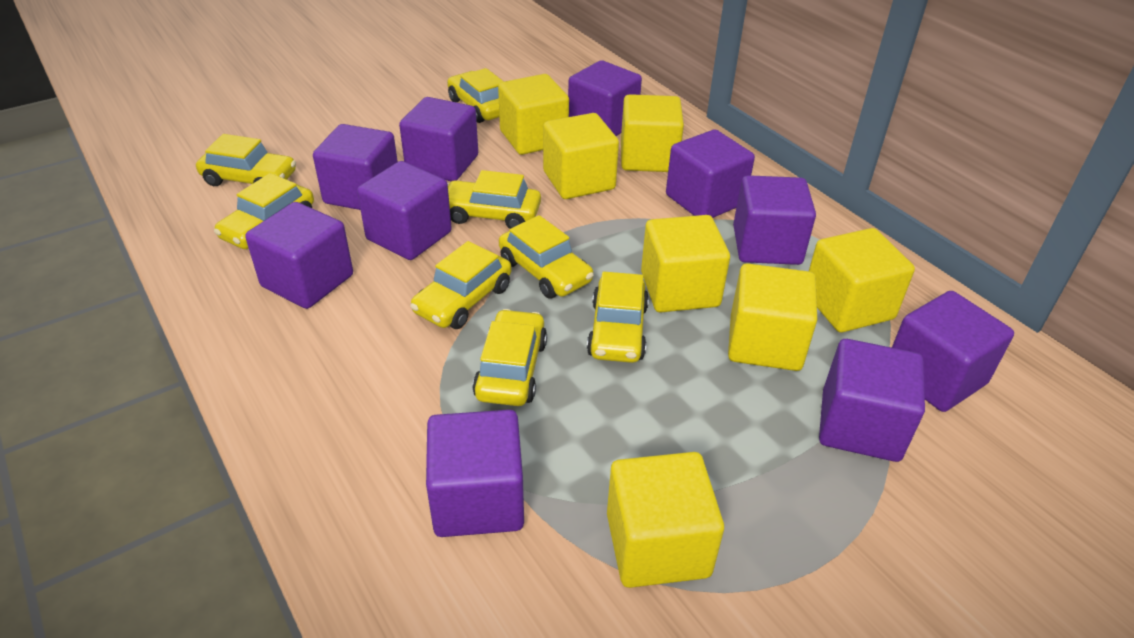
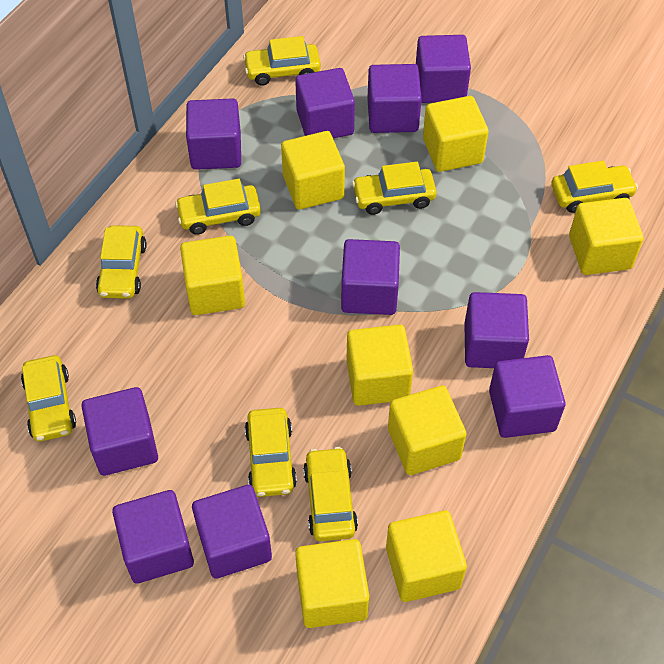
yellow cube: [498,74,569,155] [543,113,619,199] [607,452,724,588] [621,94,684,172] [641,215,730,312] [728,263,817,371] [809,228,915,332] = 7 -> [180,236,245,315] [281,131,345,210] [295,539,369,628] [347,325,413,406] [386,510,467,602] [388,386,467,475] [423,96,489,172] [569,198,644,275] = 8

